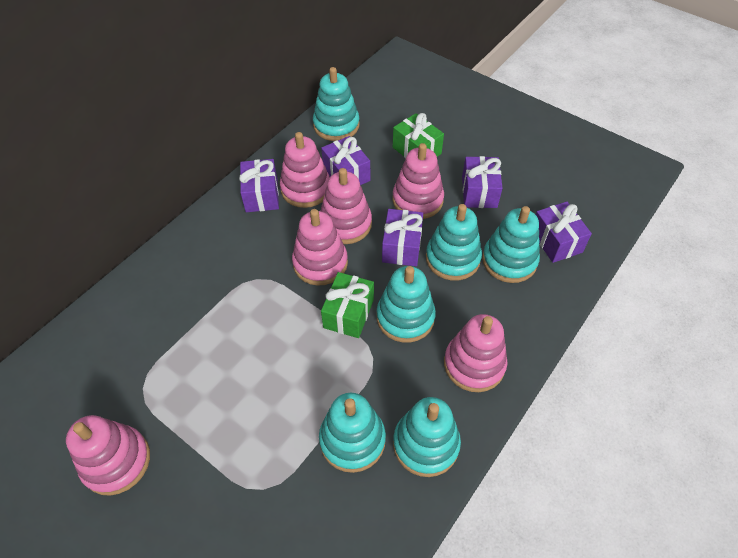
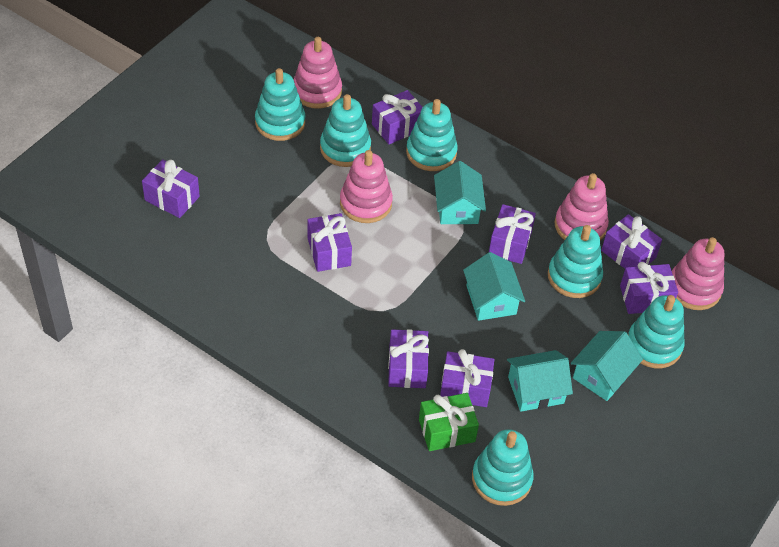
green gift: [321,272,374,338] [393,113,444,158] = 2 -> [419,393,479,451] = 1
pink stacking toy: [66,415,150,496] [280,132,330,208] [292,209,348,286] [321,168,372,244] [393,143,444,219] [444,314,508,392] = 6 -> [294,37,342,109] [340,150,393,223] [555,173,609,240] [672,237,725,310] = 4
purple gift: [239,159,279,212] [321,136,370,185] [382,209,423,266] [462,156,503,208] [536,202,592,263] = 5 -> [142,159,200,218] [307,213,352,272] [372,90,423,144] [388,329,429,388] [440,349,495,407] [489,204,536,264] [601,214,662,269] [620,262,678,314] = 8
turquoise house: none = 0 -> [434,161,486,224] [463,252,525,321] [507,350,573,412] [571,331,643,401] = 4

